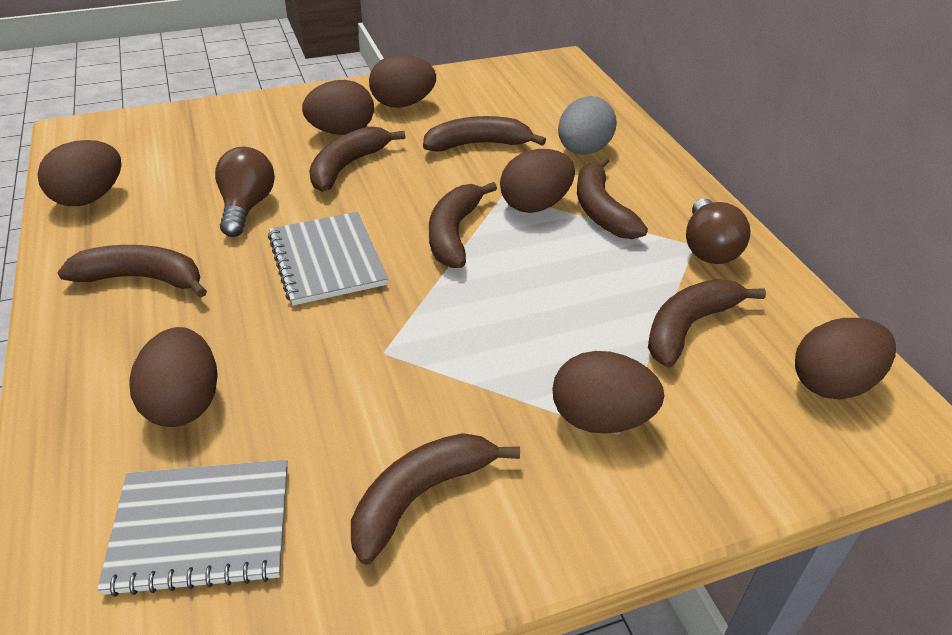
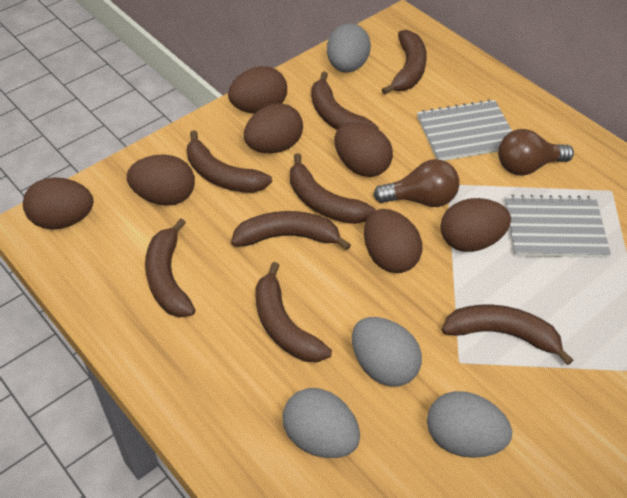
brown banana: [57,245,207,298] [309,126,405,192] [351,433,520,565] [423,116,546,152] [429,182,497,268] [577,156,648,239] [648,279,766,368] = 7 -> [145,218,195,318] [187,130,272,193] [231,211,351,250] [255,262,332,362] [290,153,376,224] [311,71,379,130] [382,30,427,95] [442,305,573,365] = 8
grey egg: [558,96,617,154] = 1 -> [282,388,360,458] [327,24,371,72] [352,317,422,387] [427,391,512,458] = 4

